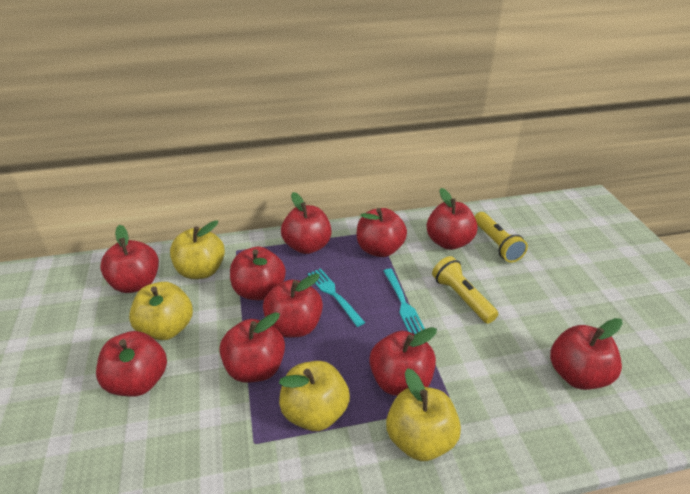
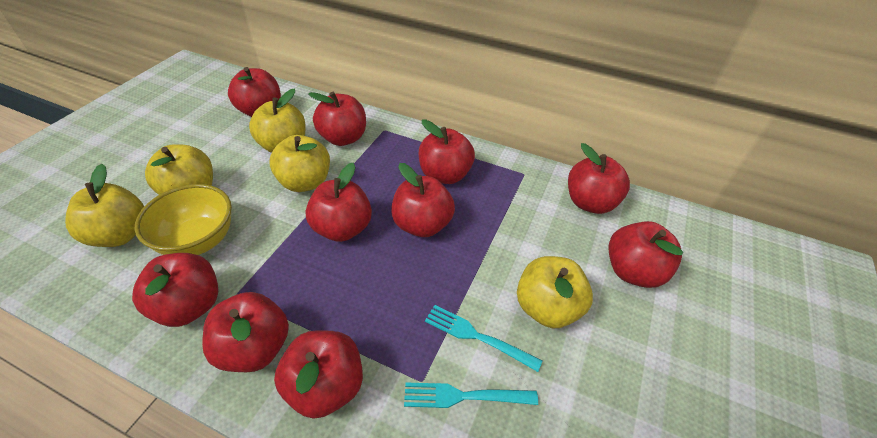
yellow apple: [129,282,193,340] [170,220,225,279] [279,361,350,431] [386,368,461,461] = 4 -> [65,164,144,247] [145,144,213,195] [249,89,306,153] [269,135,330,192] [517,256,593,329] = 5
yellow bowl: none = 0 -> [135,184,232,255] = 1
yellow flashlight: [432,256,498,324] [475,212,528,262] = 2 -> none = 0

